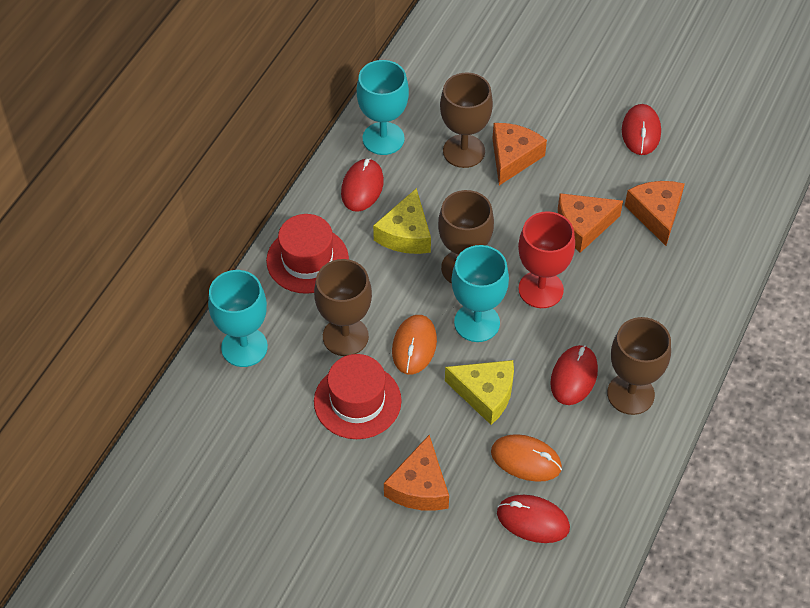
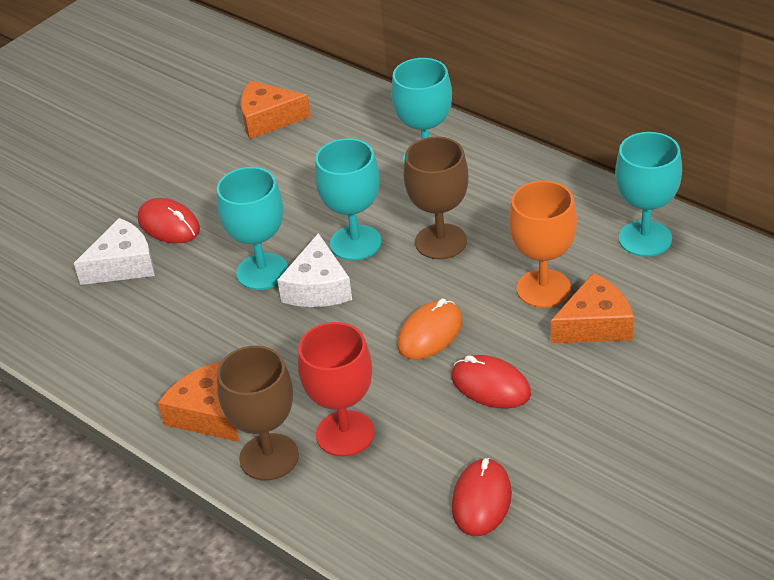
brown goblet: [314,259,372,356] [438,190,494,284] [440,72,493,168] [607,317,671,415] = 4 -> [217,346,299,481] [404,137,468,259] = 2
orange cheese: [384,435,449,511] [492,123,547,186] [558,193,623,253] [625,181,685,246] = 4 -> [158,362,239,442] [240,81,311,139] [551,273,634,343] = 3
orange goblet: none = 0 -> [509,181,577,308] = 1
orange mouse: [392,315,437,374] [491,434,562,482] = 2 -> [397,298,463,360] = 1
red hat: [266,214,349,294] [314,354,402,439] = 2 -> none = 0
red mouse: [341,158,384,211] [497,495,570,543] [550,345,598,405] [622,104,661,155] = 4 -> [138,198,200,243] [451,355,531,409] [452,458,512,536] = 3
turquoise goblet: [208,270,268,367] [357,60,409,155] [451,245,509,342] = 3 -> [217,167,288,290] [315,138,381,261] [391,58,452,164] [615,132,682,257] = 4
white cheese: none = 0 -> [74,218,155,285] [277,233,352,307] = 2
yellow cheese: [373,188,431,254] [445,360,514,425] = 2 -> none = 0

